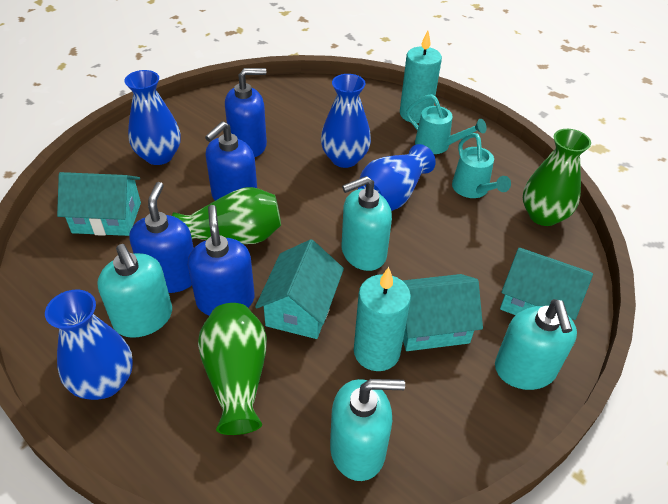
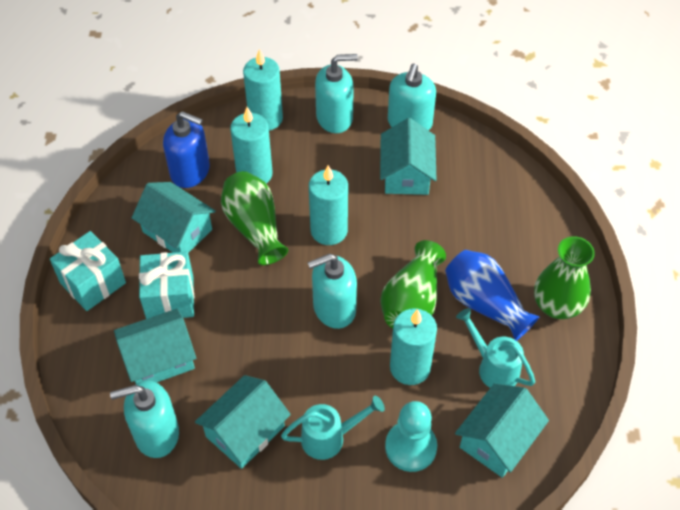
blue soap dispenser: [129,182,194,293] [188,205,255,316] [205,121,257,201] [225,68,267,157] = 4 -> [163,111,210,188] = 1
blue vase: [45,290,133,400] [124,70,181,165] [321,74,371,168] [358,144,435,211] = 4 -> [445,250,540,341] = 1
turquoise candle: [354,267,411,371] [400,31,442,123] = 2 -> [230,107,273,184] [243,49,283,131] [309,165,348,245] [390,308,437,385] = 4
turquoise gift: none = 0 -> [50,231,126,311] [139,252,194,319] = 2
turquoise house: [57,172,141,236] [255,239,344,339] [402,274,483,351] [500,248,593,320] = 4 -> [114,309,196,384] [132,182,216,253] [195,375,291,469] [380,118,437,195] [455,383,549,478] = 5
turquoise pawn: none = 0 -> [385,401,437,472] = 1

